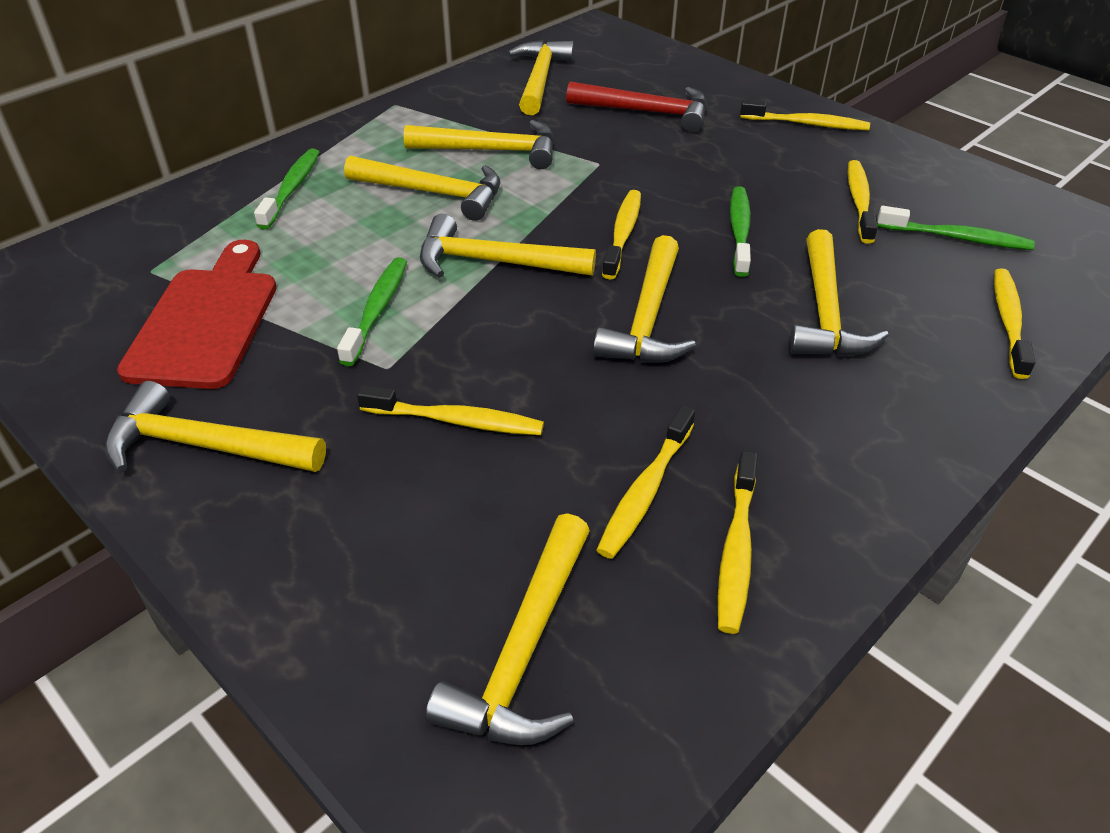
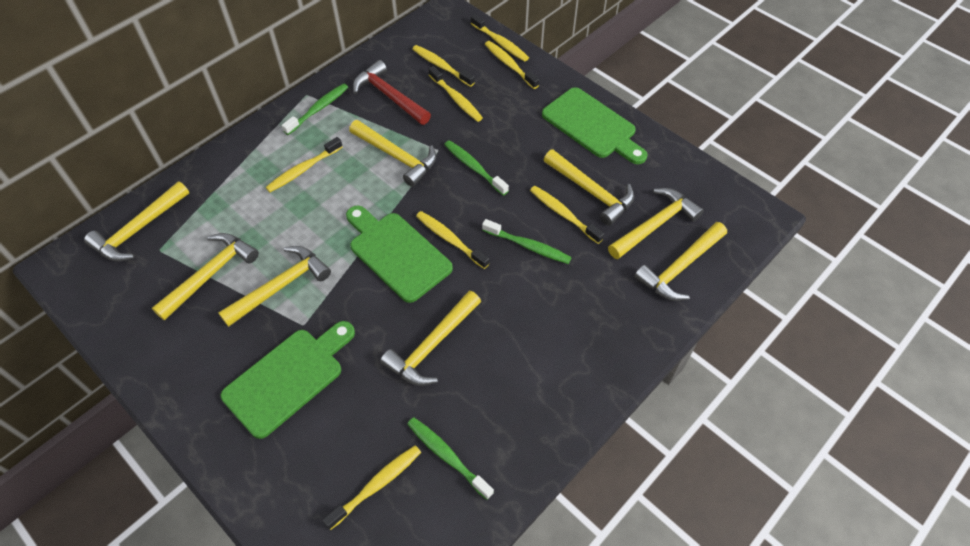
green cutting board: none = 0 -> [221,321,355,439] [346,205,453,303] [542,87,647,164] = 3
red cutting board: [117,240,277,389] = 1 -> none = 0
yellow toothbrush: [357,385,544,435] [597,405,695,559] [602,190,641,280] [717,451,758,634] [740,99,870,130] [848,160,878,244] [994,268,1035,379] = 7 -> [266,137,343,192] [323,445,421,530] [413,45,475,87] [416,211,490,269] [428,66,483,122] [471,14,529,62] [485,41,539,89] [530,186,604,244] = 8

